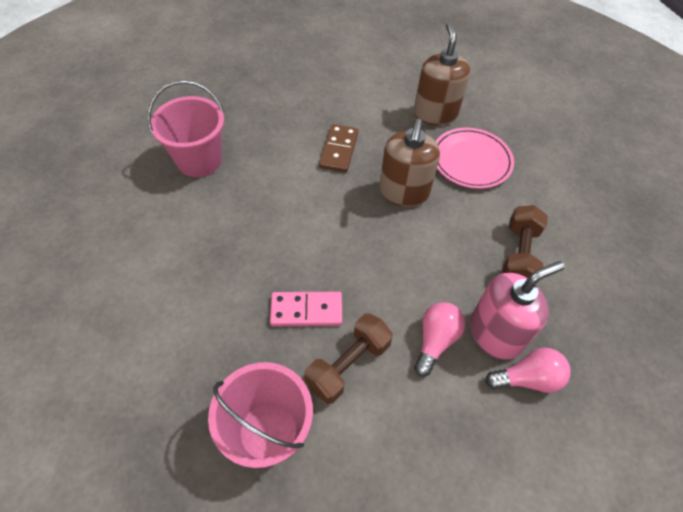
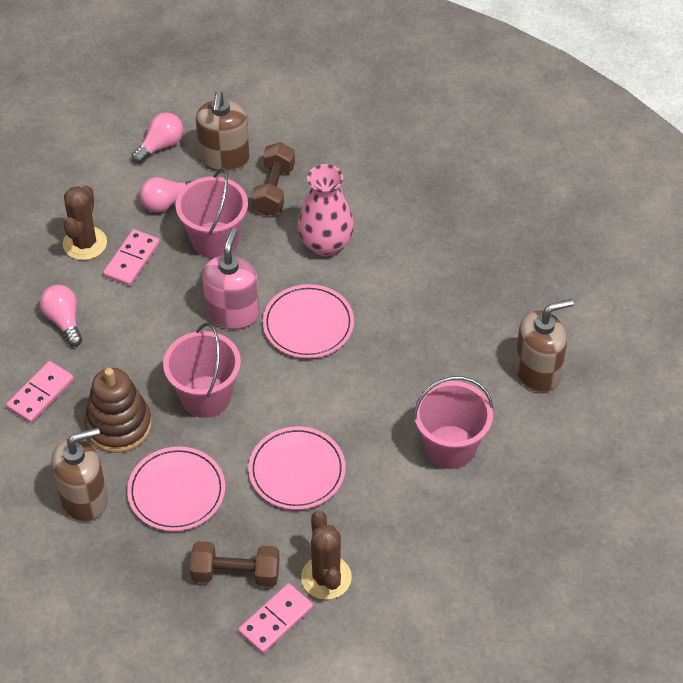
brown cactus: none = 0 -> [63,185,107,260] [301,511,352,600] = 2
brown domino: [319,124,358,173] = 1 -> none = 0
brown soap dispenser: [379,119,440,207] [414,22,470,126] = 2 -> [51,427,108,522] [196,91,250,172] [514,299,574,392] = 3
brown stacking toy: none = 0 -> [84,368,152,453] = 1
pink bucket: [148,80,224,177] [208,362,313,468] = 2 -> [163,323,241,418] [176,168,248,258] [413,376,494,469] = 3
pink domino: [270,292,342,326] = 1 -> [6,361,74,423] [103,229,160,286] [238,583,313,654] = 3
pink light bulb: [414,302,465,377] [486,348,571,393] = 2 -> [40,285,82,347] [132,112,183,164] [140,177,194,212] = 3
pink plate: [436,128,514,189] = 1 -> [127,447,225,531] [248,426,346,510] [263,284,354,358] = 3
pink vase: none = 0 -> [298,164,354,256] = 1

